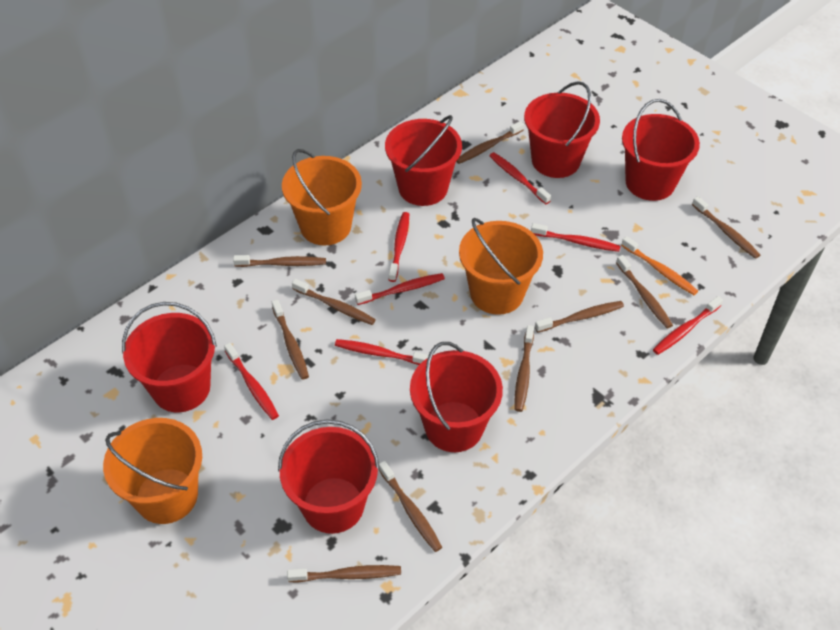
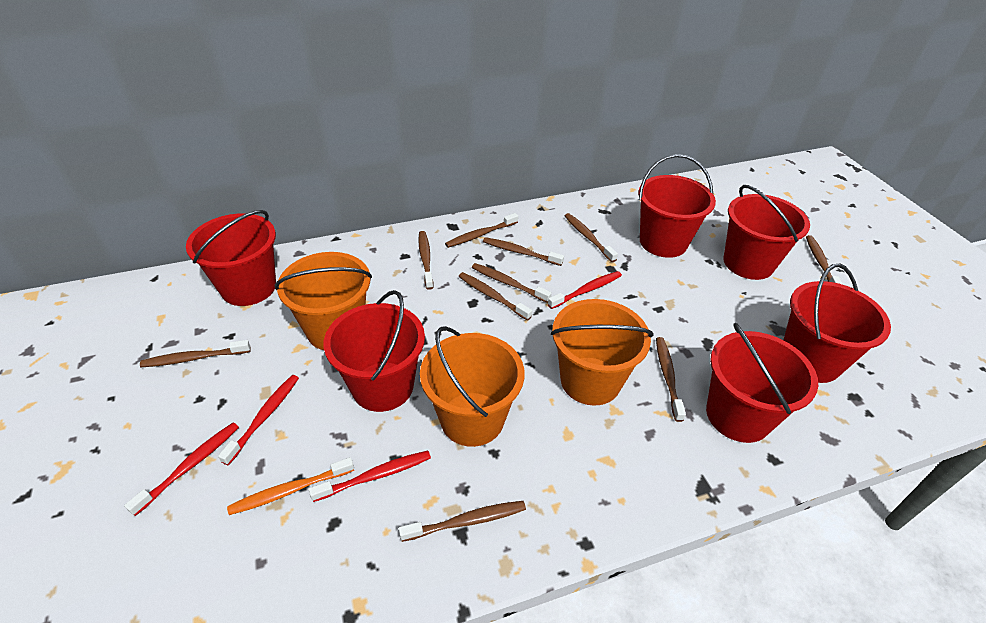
red toothbrush: [224,343,279,420] [335,339,429,365] [355,273,445,305] [388,212,409,282] [489,152,551,204] [531,223,620,252] [653,296,723,355] = 7 -> [124,422,239,516] [218,375,299,465] [309,451,431,502] [548,271,622,309] = 4

